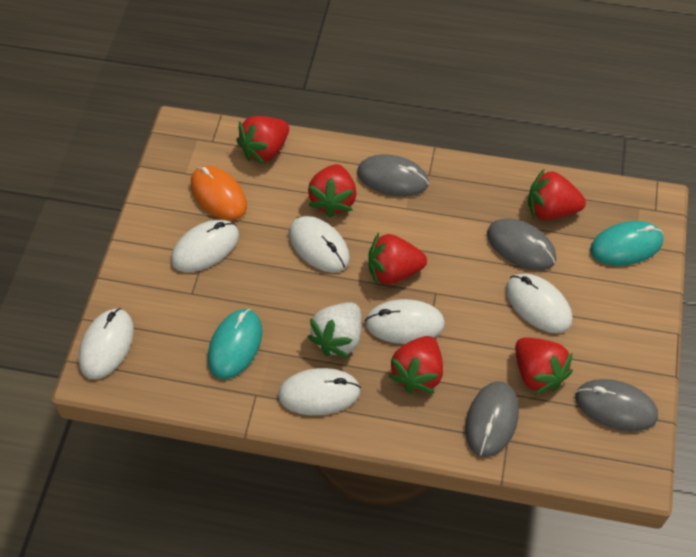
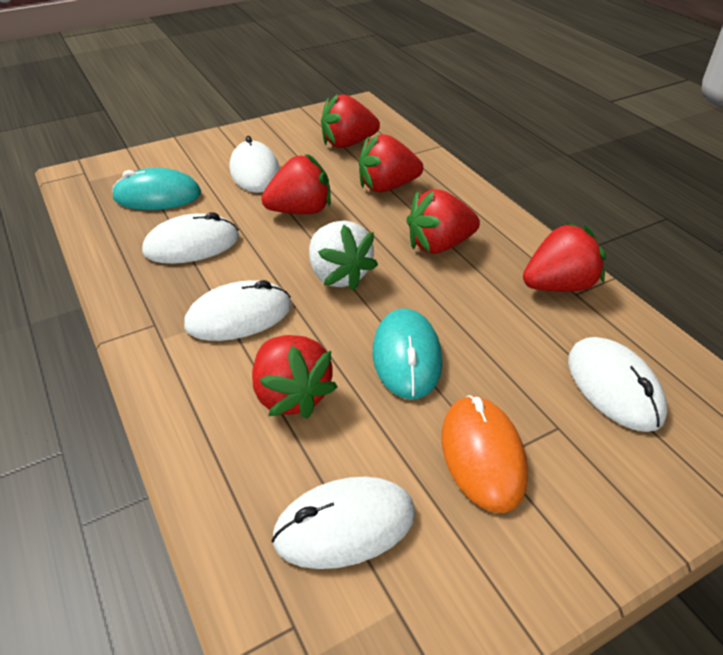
grey mouse: [357,154,429,197] [465,381,519,457] [487,218,556,270] [575,379,658,431] = 4 -> none = 0
white mouse: [79,308,134,379] [171,220,239,272] [278,368,361,415] [289,216,350,273] [365,299,445,344] [506,273,573,333] = 6 -> [142,212,239,264] [184,280,291,341] [230,136,280,193] [271,477,415,569] [568,337,667,432] = 5

